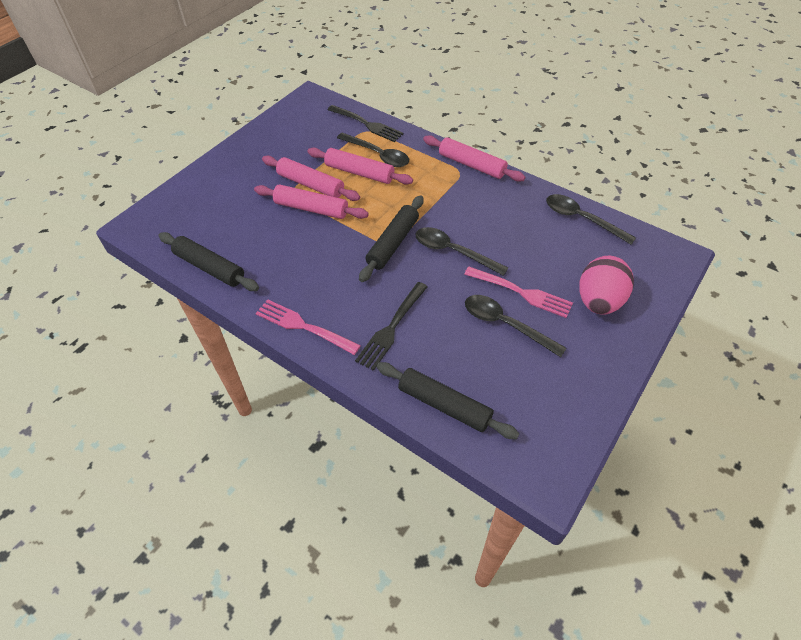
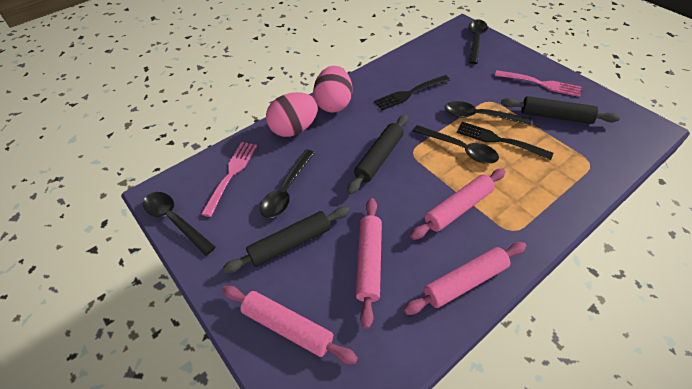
black spoon: [337,133,409,167] [415,227,508,276] [465,295,566,357] [546,194,636,245] = 4 -> [143,192,216,255] [260,150,315,218] [413,125,499,164] [445,101,531,125] [468,19,488,64] = 5
pink egg: [579,256,634,314] = 1 -> [266,92,318,137] [313,66,352,113] = 2

